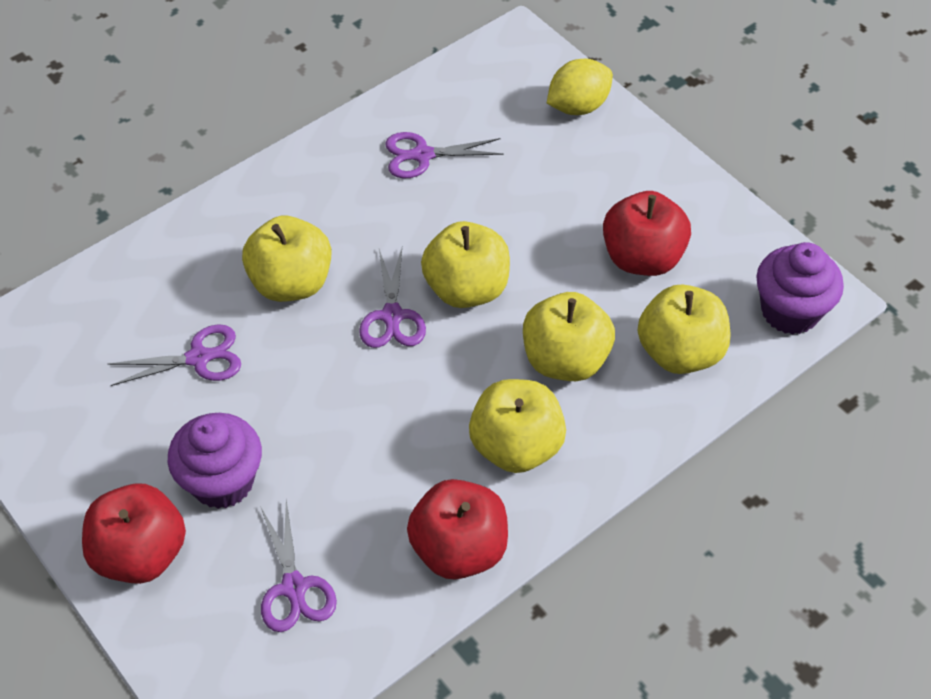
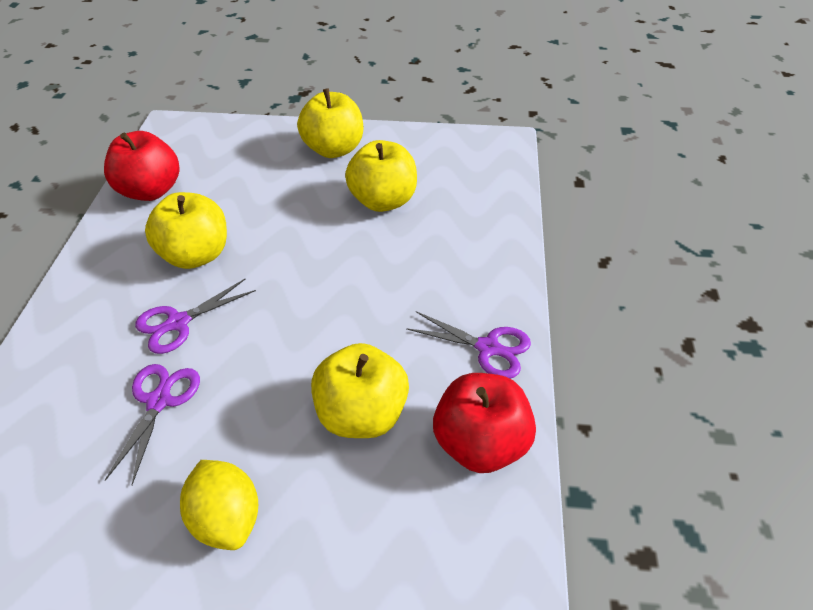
purple cupcake: [168,413,262,509] [756,242,844,335] = 2 -> none = 0
purple scissors: [108,324,241,386] [260,499,337,632] [359,248,426,348] [385,132,504,179] = 4 -> [105,364,200,485] [135,279,256,354] [406,311,531,379] = 3
red apple: [82,484,186,584] [407,479,508,580] [603,191,691,276] = 3 -> [104,131,179,201] [433,373,536,473] = 2
yellow apple: [242,216,332,302] [421,221,510,308] [469,379,566,473] [523,292,615,381] [638,285,730,374] = 5 -> [145,192,227,269] [297,88,363,158] [311,343,409,438] [345,140,417,212] = 4

